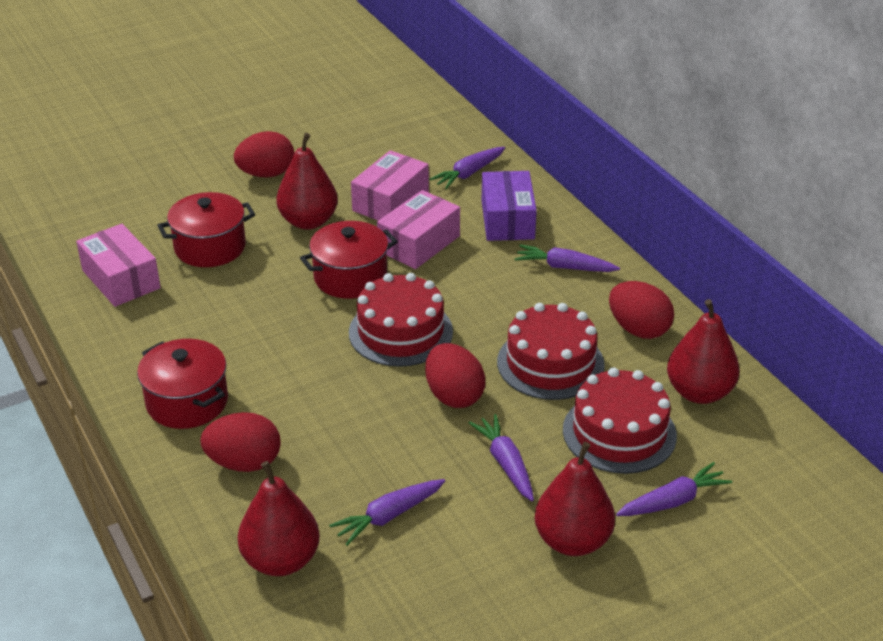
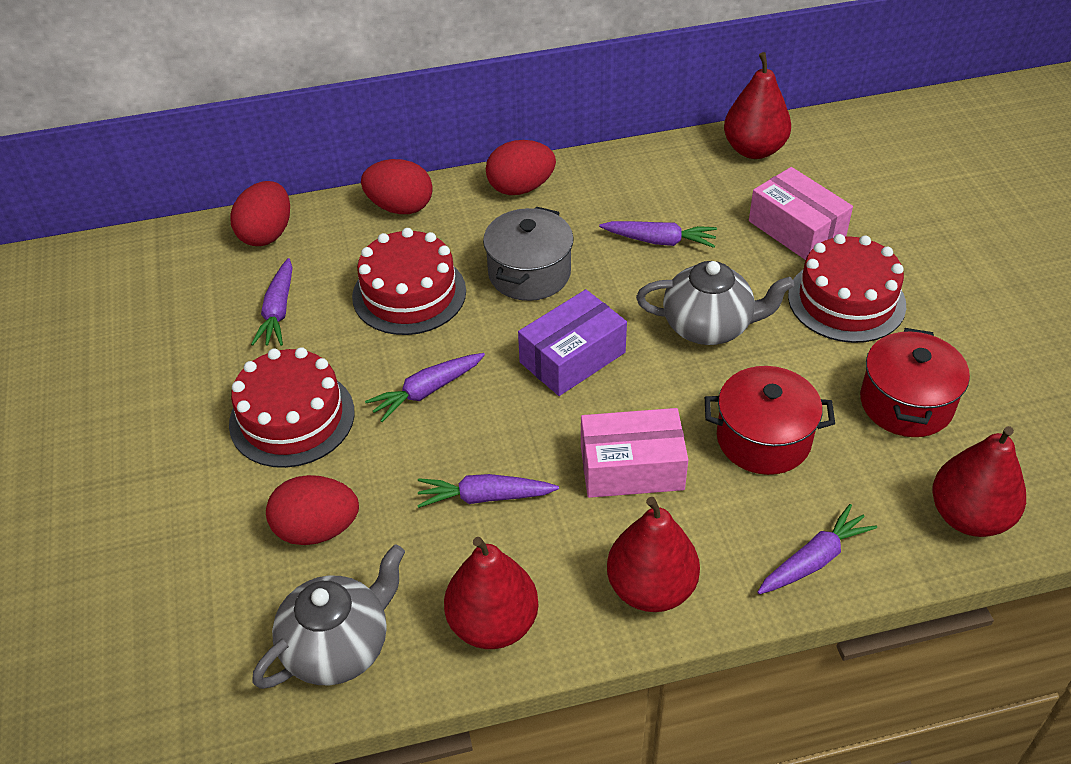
grey pot: none = 0 -> [483,207,574,301] = 1
grey teapot: none = 0 -> [252,544,405,689] [636,261,794,345] = 2
pink box: [76,224,161,307] [351,150,429,220] [377,190,460,269] = 3 -> [581,408,688,498] [749,167,853,260] = 2
red pot: [137,339,228,429] [157,192,255,267] [300,221,398,299] = 3 -> [705,366,835,475] [860,328,970,437] = 2

